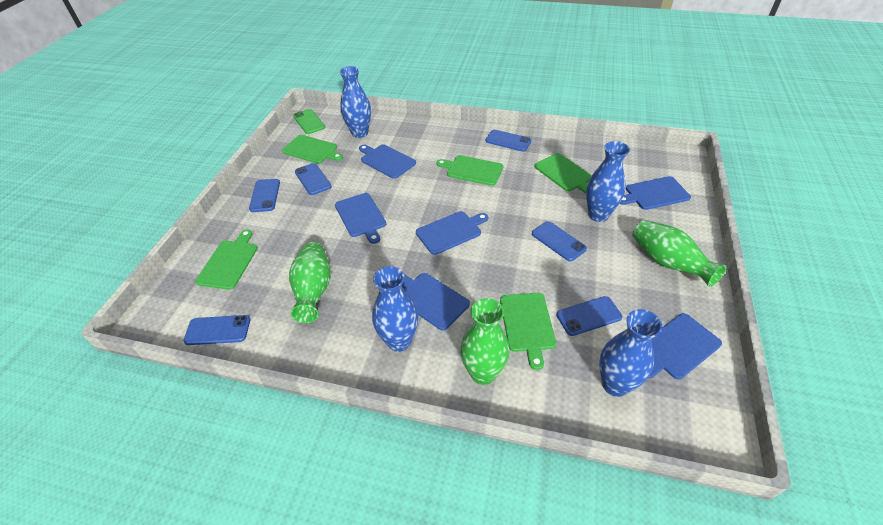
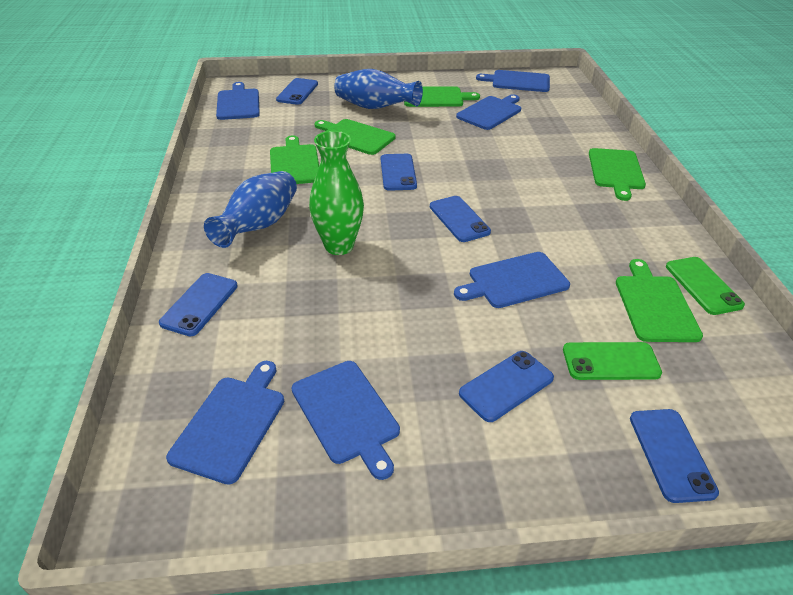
blue vase: [339,66,371,138] [372,266,418,352] [586,141,630,222] [599,309,662,397] = 4 -> [204,171,297,248] [334,69,423,109] = 2
green phone: [293,109,325,134] = 1 -> [563,342,662,380] [666,257,745,315] = 2
green vase: [289,242,331,323] [460,298,509,385] [633,220,726,287] = 3 -> [309,131,364,255] = 1

